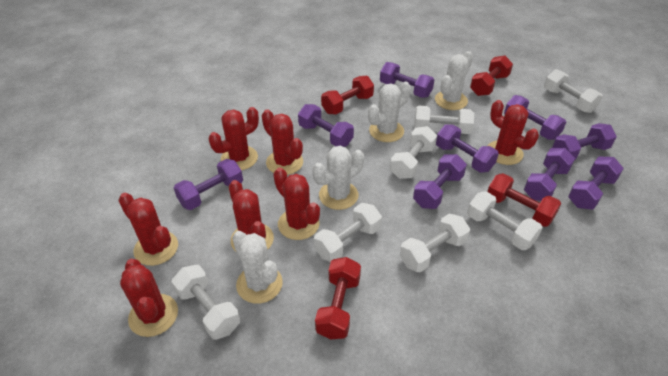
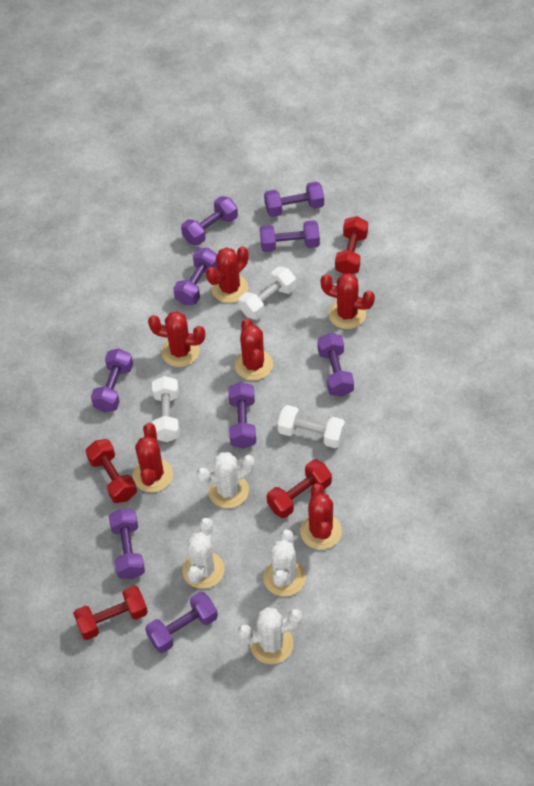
red cactus: [118,193,178,266] [120,259,178,337] [209,107,259,170] [229,180,274,251] [262,109,303,175] [273,168,320,240] [487,100,539,165] = 7 -> [133,423,173,493] [148,311,205,367] [206,246,249,303] [235,318,273,380] [300,484,342,550] [320,273,375,329] = 6
white dumbbell: [172,265,240,340] [314,203,382,262] [390,126,437,179] [400,214,470,272] [414,106,474,134] [467,191,543,250] [544,69,603,113] = 7 -> [152,376,179,442] [239,267,296,320] [277,405,345,448] = 3

